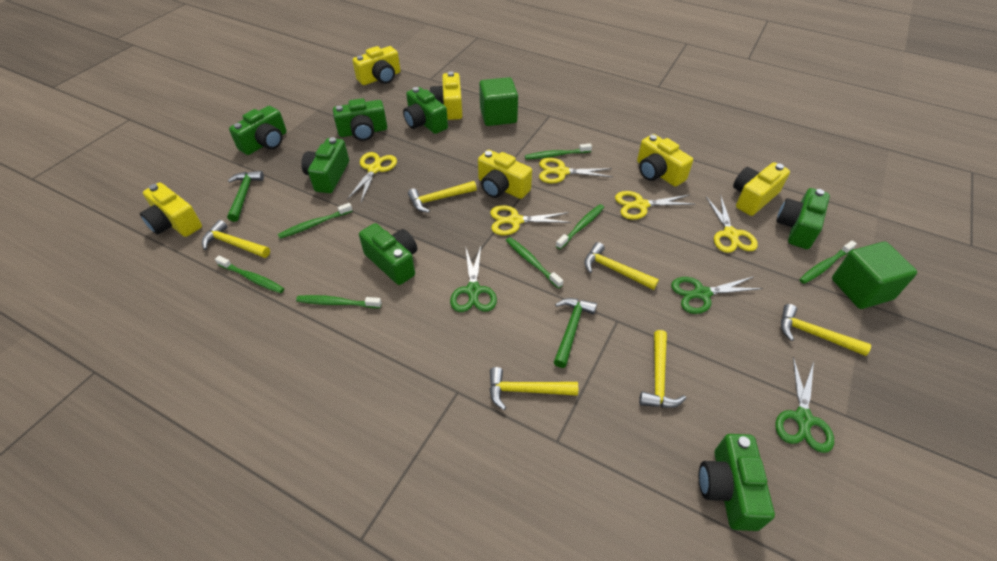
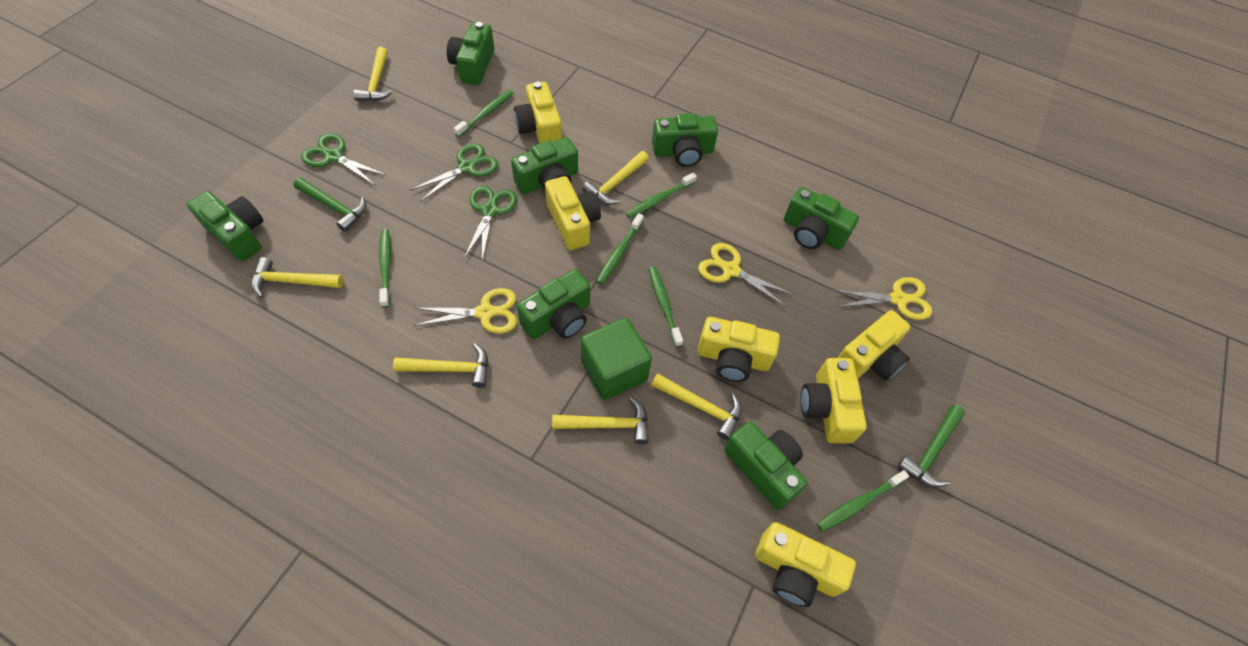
green cube: [479,77,518,126] [832,242,917,309] = 2 -> [581,318,652,400] = 1
green toothbrush: [215,256,284,293] [278,203,353,239] [296,295,382,308] [506,237,563,289] [525,143,592,160] [556,204,604,249] [799,241,857,284] = 7 -> [379,229,391,308] [453,90,514,137] [596,213,644,284] [626,172,697,218] [649,267,683,347] [817,470,909,532] = 6
yellow scissors: [347,152,397,202] [490,205,571,235] [539,158,613,183] [615,191,694,220] [706,195,758,253] = 5 -> [414,288,517,334] [698,243,794,307] [833,277,932,320] = 3

